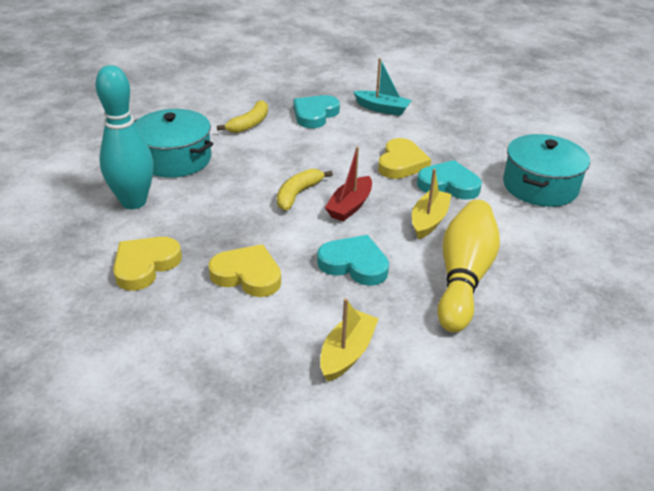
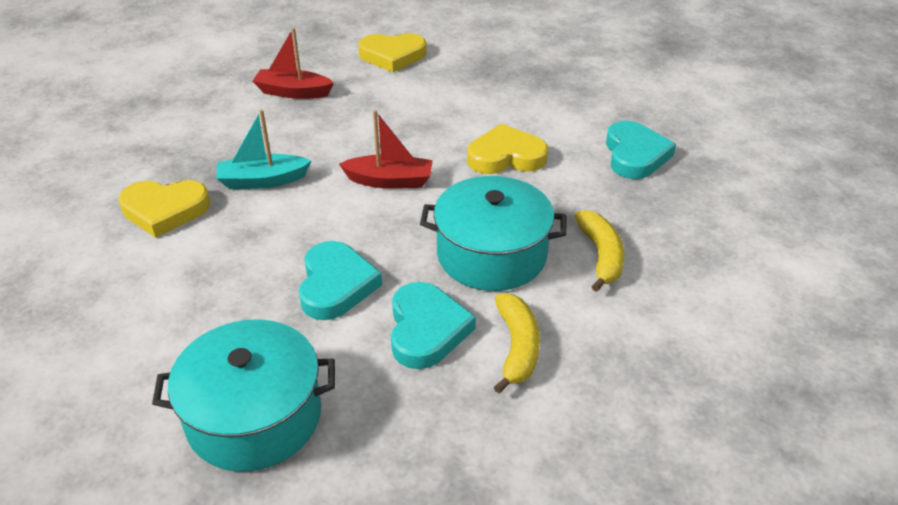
red boat: [325,147,372,221] = 1 -> [253,28,334,99] [339,110,433,189] = 2
turquoise bowling pin: [95,65,154,209] = 1 -> none = 0
yellow boat: [320,298,379,382] [412,169,452,239] = 2 -> none = 0
yellow bowling pin: [437,200,500,332] = 1 -> none = 0

